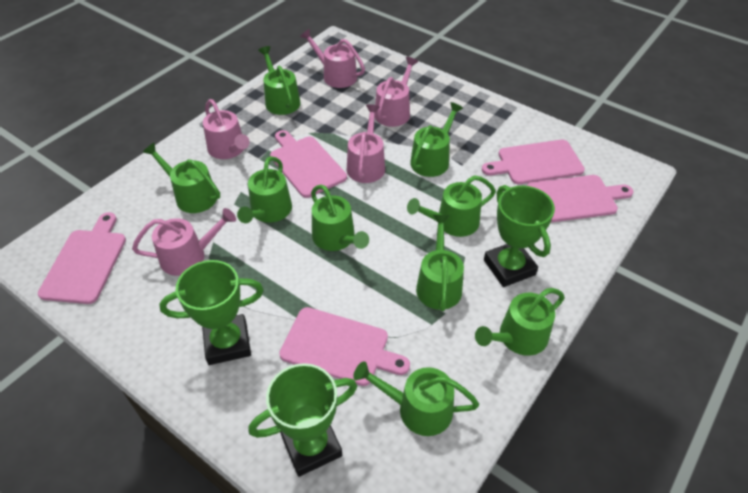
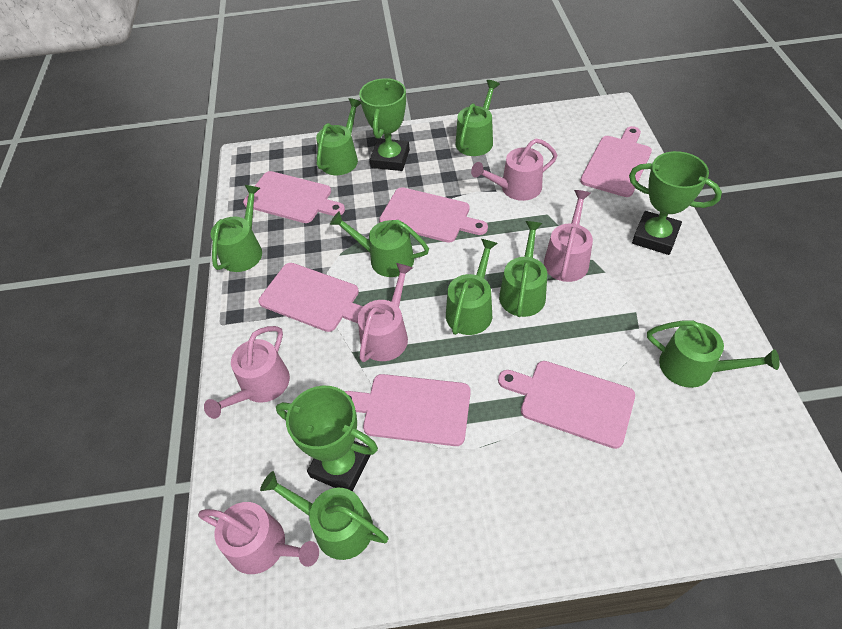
green watering can: [143,142,220,213] [237,156,292,223] [258,46,300,115] [311,185,369,251] [353,361,479,436] [407,175,496,237] [410,102,463,177] [416,215,464,311] [475,288,565,356] = 9 -> [210,185,262,272] [260,471,389,560] [316,98,361,175] [330,211,429,277] [446,239,498,335] [455,80,500,156] [499,221,547,317] [647,320,780,388] = 8
pink cutting board: [38,212,126,304] [270,130,347,198] [279,307,410,386] [482,140,585,184] [527,175,634,223] = 5 -> [243,171,345,223] [259,263,363,332] [344,374,471,446] [379,187,488,243] [498,361,635,449] [580,126,652,197] = 6

